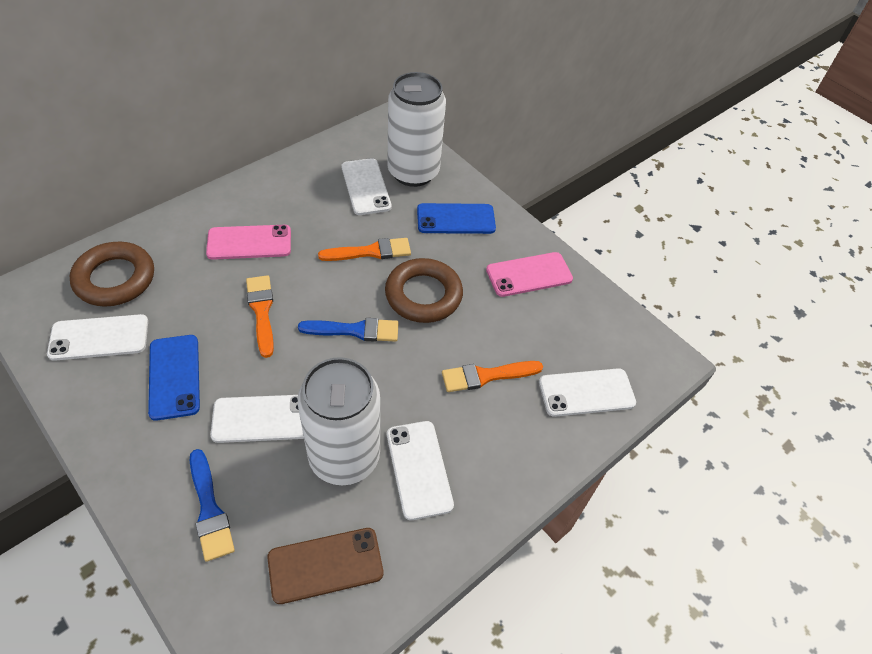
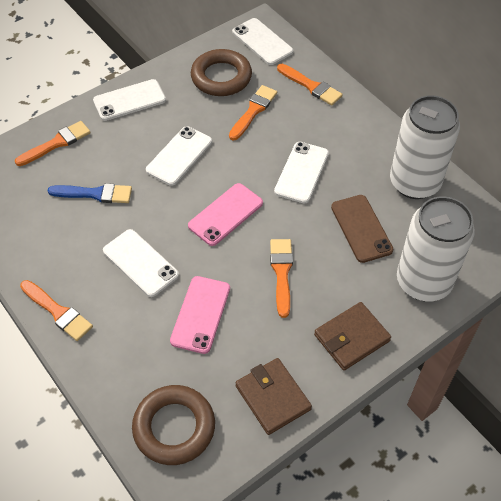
blue brush: [190,449,235,562] [298,318,399,342] = 2 -> [47,183,132,203] = 1
blue phone: [148,335,200,421] [417,203,496,234] = 2 -> none = 0
brown wallet: none = 0 -> [235,358,312,435] [314,302,391,371] = 2
orange brush: [246,275,274,358] [318,238,411,261] [442,361,543,392] = 3 -> [15,121,91,166] [20,280,93,341] [229,85,277,140] [270,239,293,318] [277,64,343,106] = 5

